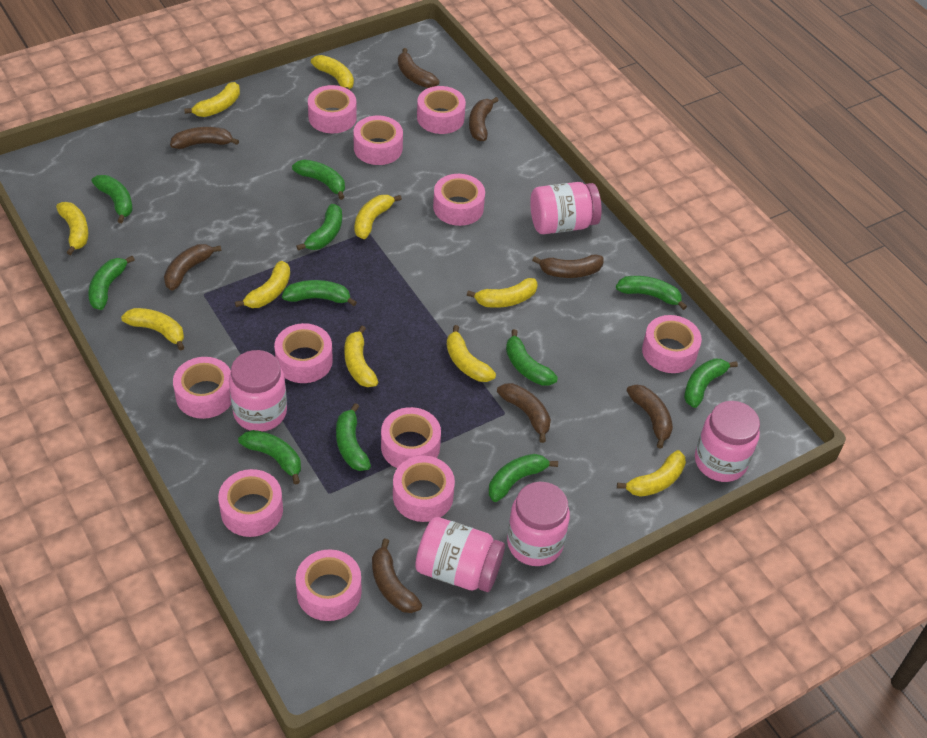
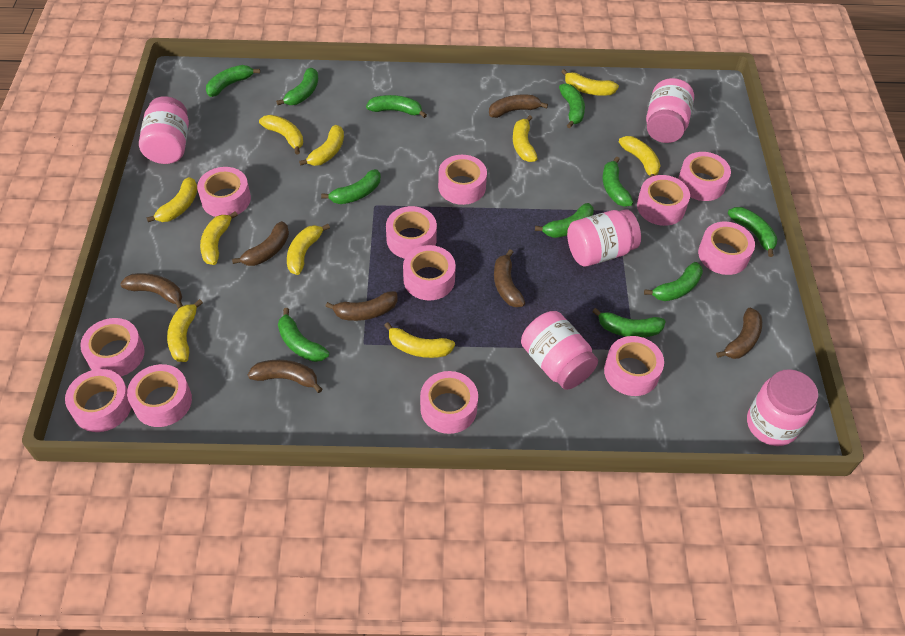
brown banana: [164,244,222,290] [170,127,239,149] [372,538,422,613] [398,48,440,88] [469,97,499,141] [497,383,551,443] [532,254,604,278] [627,384,673,449] = 8 -> [120,273,183,309] [232,221,289,266] [248,360,323,393] [325,291,397,321] [489,94,548,118] [494,249,525,307] [716,308,762,359] = 7
pink tape: [173,357,231,419] [218,469,283,537] [274,323,333,383] [296,549,361,621] [308,85,357,134] [353,116,403,165] [381,407,441,468] [393,456,455,522] [417,86,466,134] [433,174,485,226] [642,315,702,373] = 11 -> [65,369,131,432] [80,318,145,377] [127,364,192,427] [197,167,251,217] [386,206,437,259] [403,245,456,301] [420,371,478,434] [438,155,487,205] [604,336,664,396] [637,175,690,226] [678,152,731,201] [698,222,755,275] = 12

